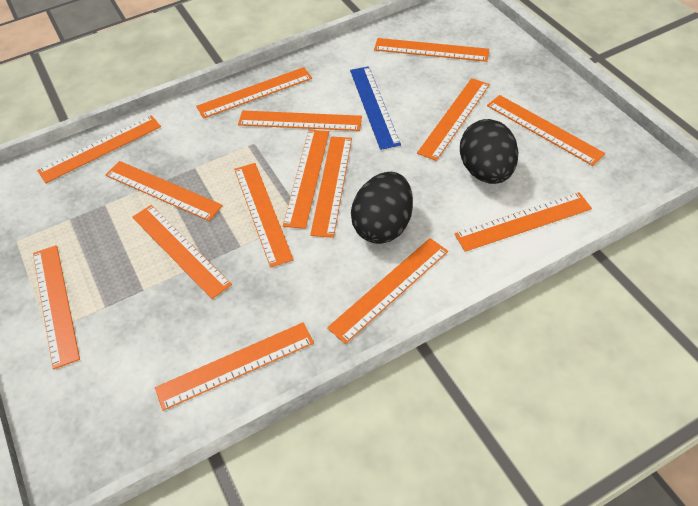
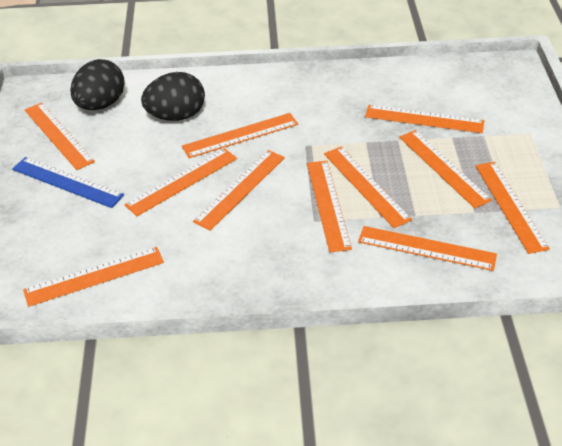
orange ruler: [33,245,80,369] [37,115,161,183] [106,161,223,221] [132,205,232,299] [155,322,314,411] [196,67,312,119] [234,163,294,267] [238,110,362,131] [283,130,329,229] [310,137,352,238] [327,238,448,344] [374,38,489,62] [417,78,490,161] [454,192,592,252] [487,95,606,166] = 15 -> [23,247,164,307] [25,102,95,170] [125,148,237,216] [182,113,298,158] [193,150,285,231] [307,161,352,252] [324,147,412,228] [358,226,497,271] [365,105,484,133] [399,130,492,208] [475,162,550,254] = 11

